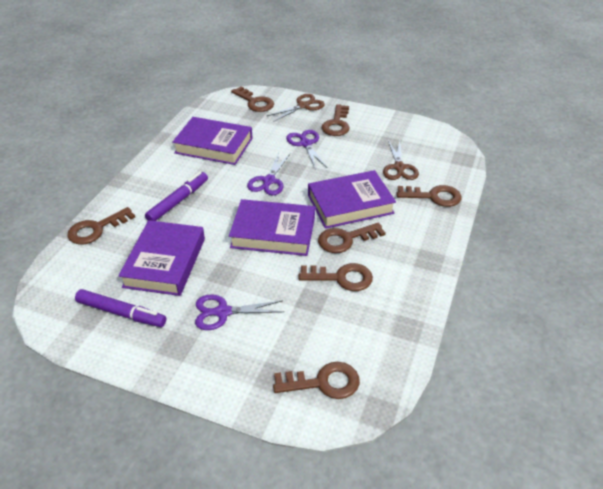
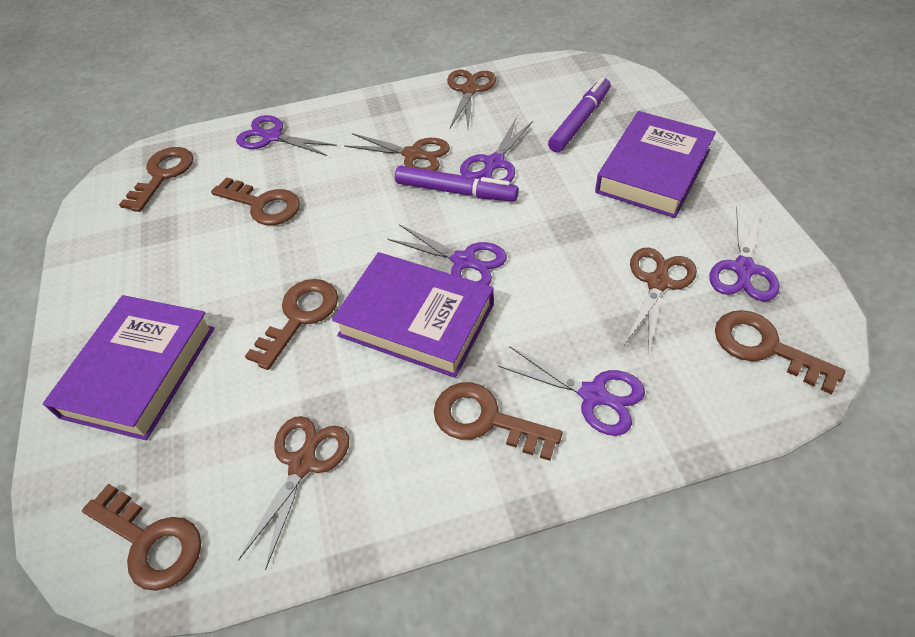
brown key: [68,207,135,245] [231,87,274,112] [273,362,360,399] [299,263,373,291] [318,223,386,253] [322,104,350,136] [396,185,462,207] = 7 -> [82,484,201,591] [119,147,193,212] [211,177,300,225] [245,279,338,370] [434,382,563,461] [715,310,845,394] = 6
brown scissors: [267,94,325,122] [383,140,419,180] = 2 -> [238,416,349,570] [344,133,450,171] [447,70,496,128] [625,248,697,351] = 4
purple book: [118,220,205,296] [172,117,253,165] [229,199,315,256] [308,170,396,229] = 4 -> [43,295,215,440] [332,252,494,378] [595,111,716,218] = 3
purple scissors: [195,294,283,330] [247,153,290,195] [286,130,327,170] = 3 -> [236,115,337,156] [388,224,507,285] [460,119,533,182] [498,346,645,436] [709,207,779,301] = 5

